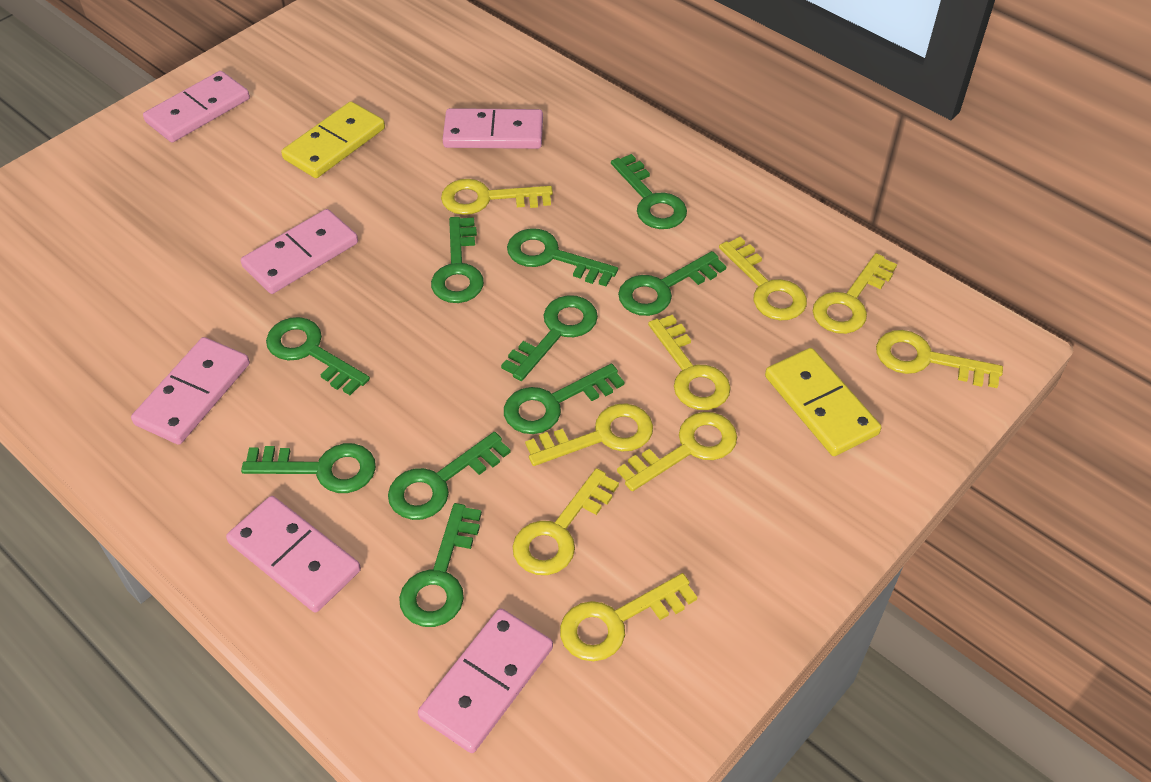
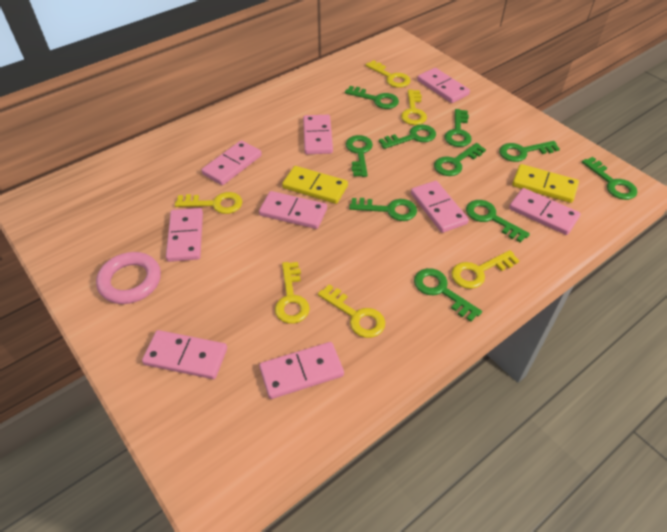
pink domino: [131,337,250,445] [143,71,250,142] [226,496,361,613] [241,209,358,294] [418,608,553,753] [442,108,543,149] = 6 -> [142,330,227,379] [166,208,203,262] [201,140,262,185] [259,191,327,229] [259,342,344,399] [303,115,333,154] [411,181,469,233] [417,68,470,103] [509,188,581,235] = 9
pink ring: none = 0 -> [96,252,161,304] = 1
yellow key: [441,179,553,215] [513,468,619,575] [525,403,653,466] [560,573,697,661] [617,412,737,491] [648,315,731,410] [719,237,807,320] [813,253,897,334] [876,330,1003,388] = 9 -> [175,192,242,214] [275,262,310,324] [318,284,385,338] [365,60,411,88] [401,90,427,125] [451,250,519,289] = 6

